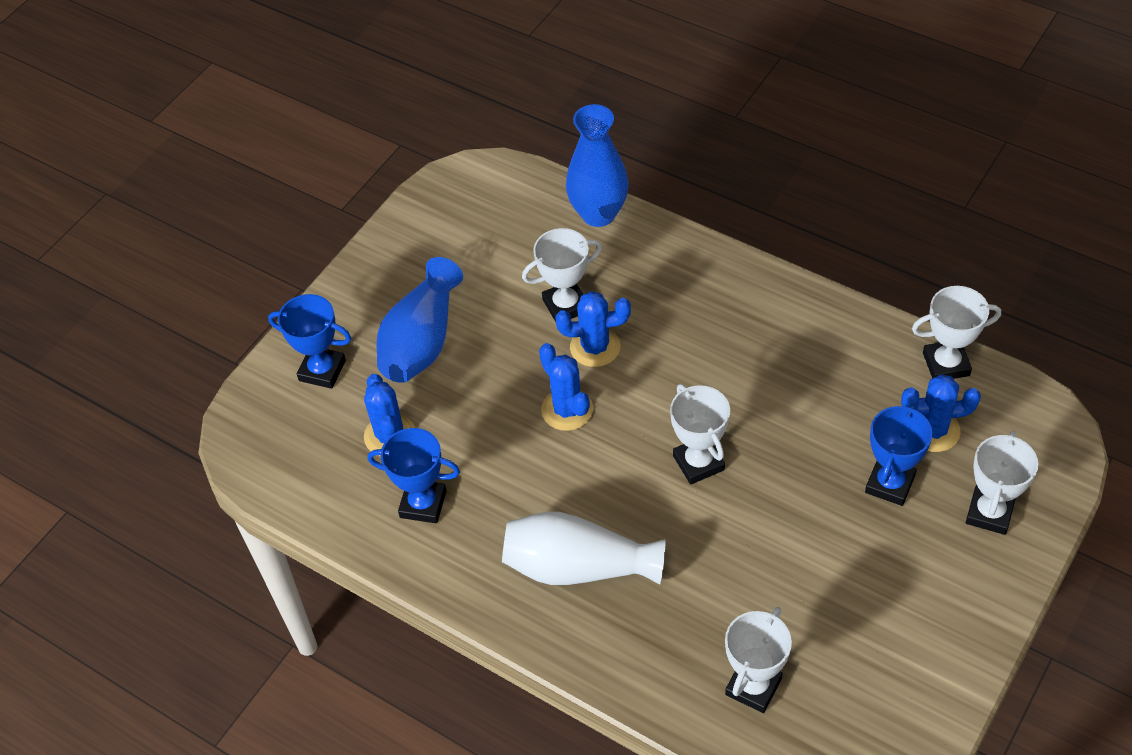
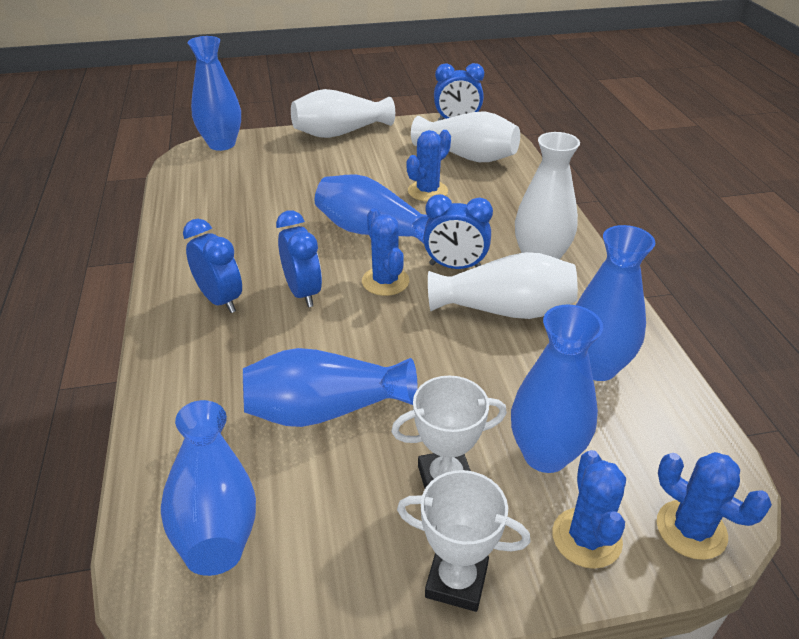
blue clock: none = 0 -> [183,219,242,313] [276,210,322,307] [423,194,493,269] [434,63,484,121] = 4
blue trophy: [268,294,351,389] [368,428,460,523] [865,403,933,506] = 3 -> none = 0
blue vase: [377,257,463,383] [566,104,629,227] = 2 -> [161,400,256,576] [188,36,241,151] [243,348,417,427] [315,174,429,244] [511,304,603,473] [576,225,655,381] = 6
white trophy: [522,228,602,322] [670,384,730,484] [725,607,792,713] [912,286,1001,379] [966,431,1038,535] = 5 -> [391,376,507,488] [397,470,530,612] = 2
white vase: [502,512,665,585] = 1 -> [291,89,395,138] [411,111,520,162] [428,252,578,319] [515,132,580,259] = 4

